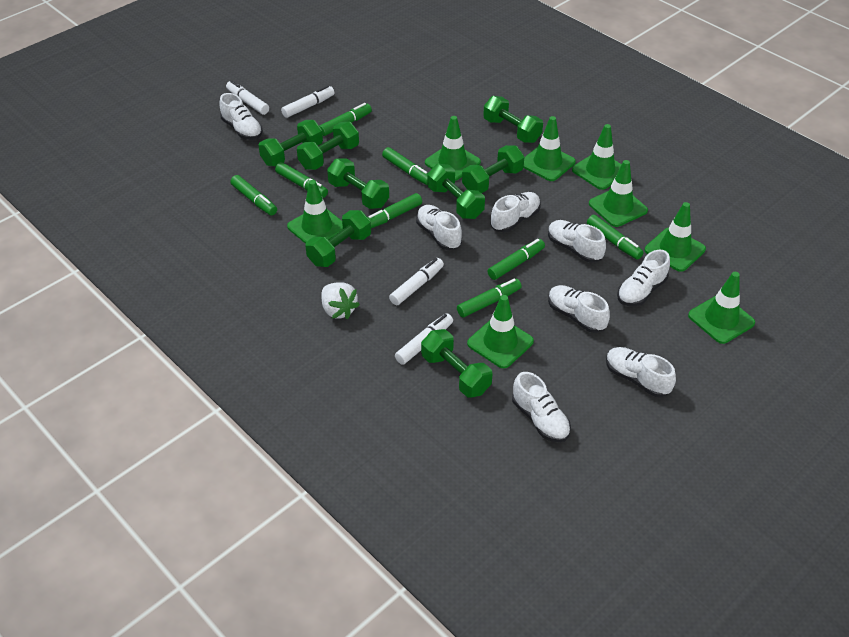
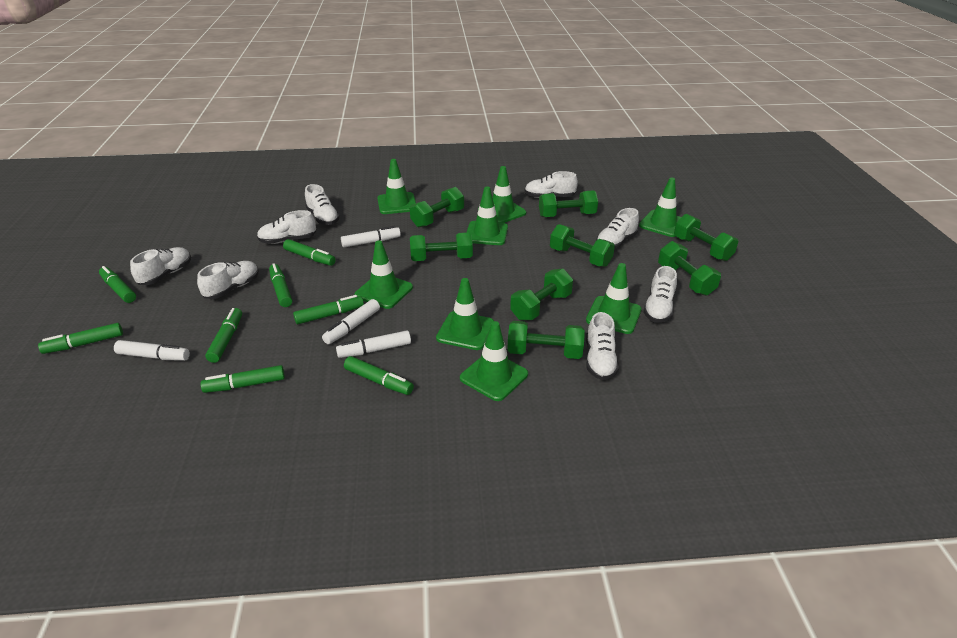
white strawberry: [321,283,360,319] = 1 -> none = 0

